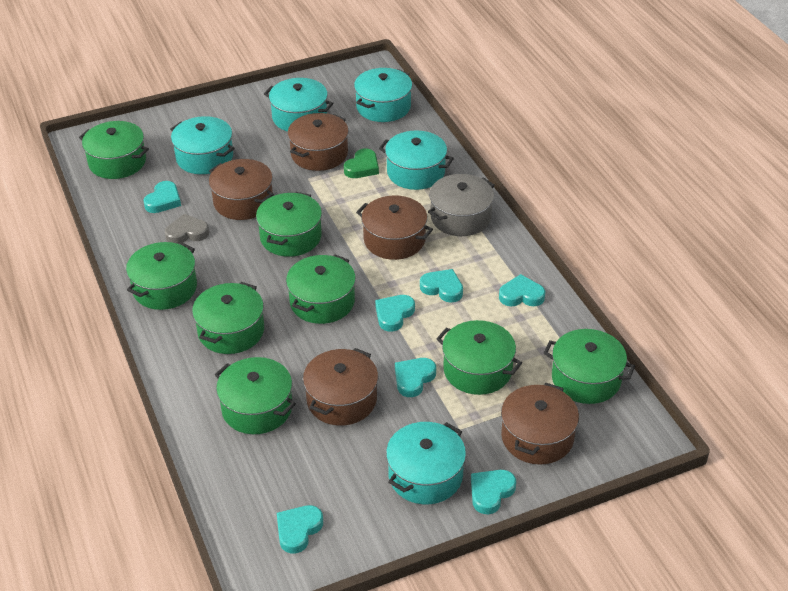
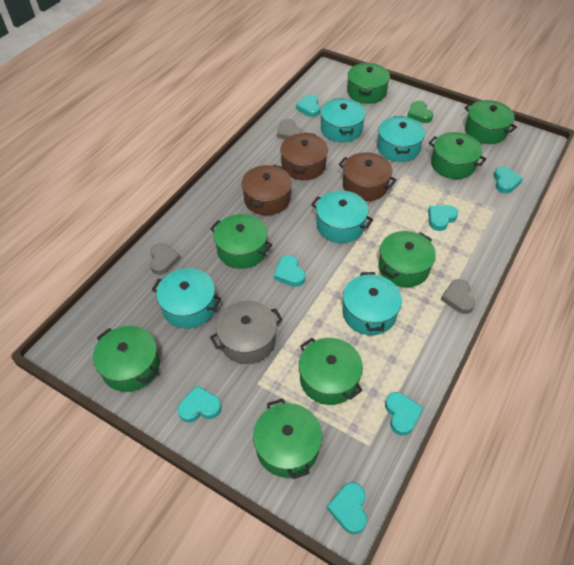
brown pot: [209,159,274,220] [288,113,349,171] [303,348,378,426] [356,195,433,260] [501,383,579,464] = 5 -> [242,165,292,215] [280,132,328,180] [339,152,397,201] = 3
grey heart: [165,214,209,244] = 1 -> [150,243,181,275] [277,119,303,139] [441,279,475,314] = 3

